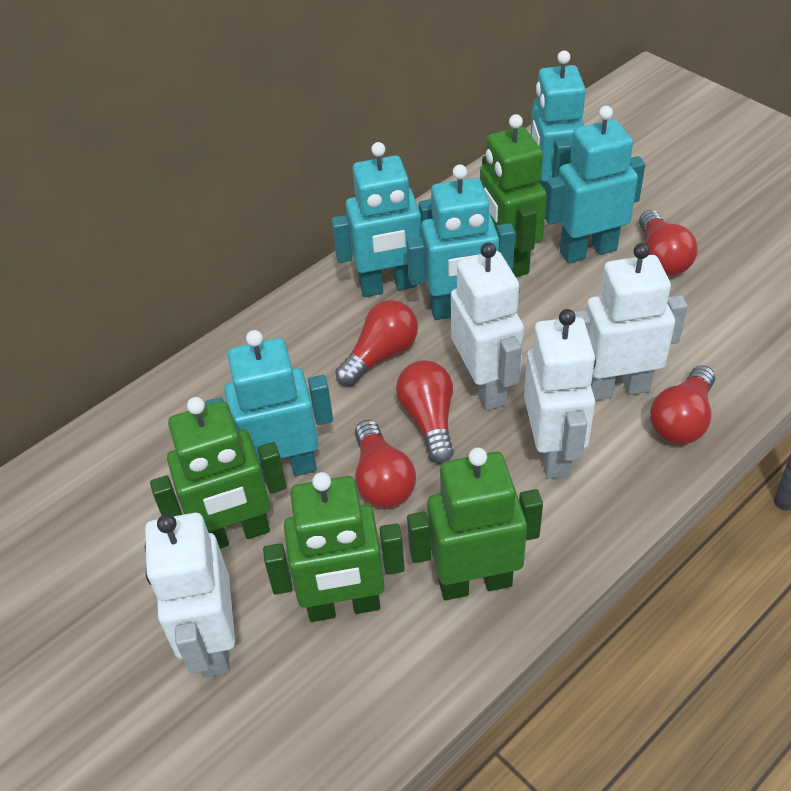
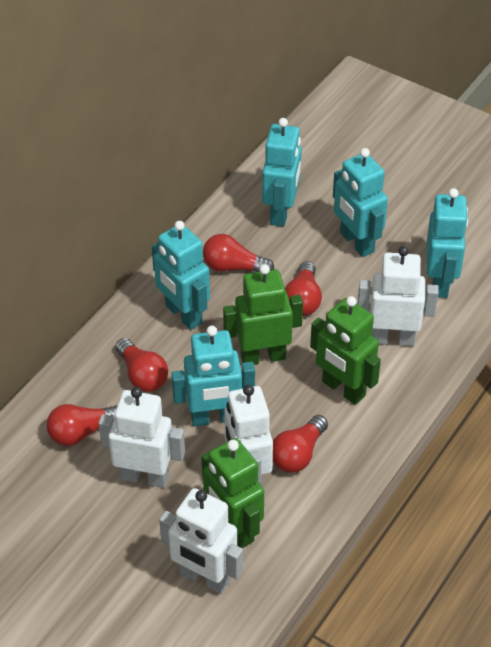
green robot: [150,397,287,549] [263,472,405,622] [407,447,543,600] [480,114,547,277] = 4 -> [202,438,264,548] [223,264,303,365] [310,296,381,405] = 3

